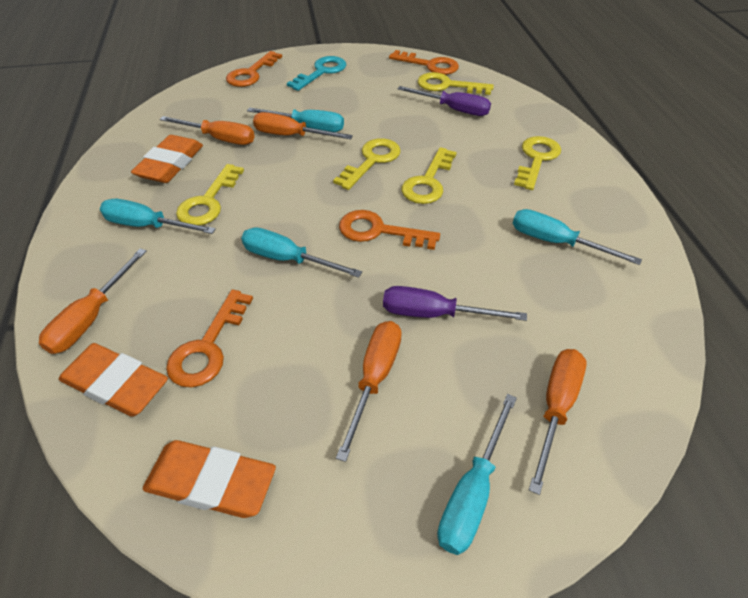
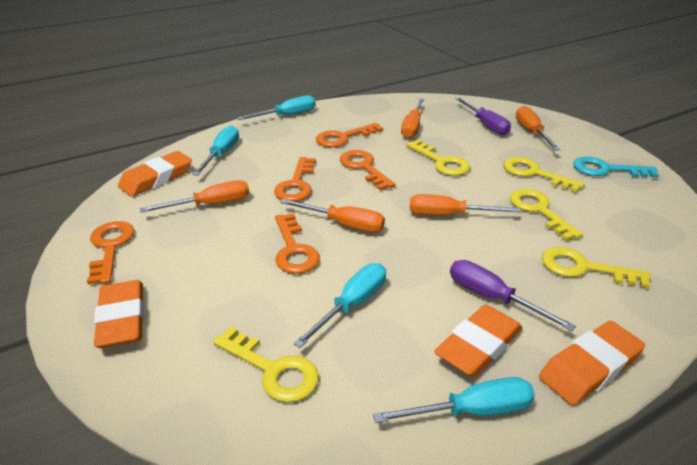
orange eraser: [59,343,168,417] [131,135,203,183] [143,440,276,518] = 3 -> [94,280,144,348] [118,151,192,196] [434,305,522,377] [539,321,645,405] = 4
orange key: [166,290,253,387] [226,51,282,87] [339,210,440,250] [389,50,459,75] = 4 -> [87,221,134,285] [274,157,316,201] [275,213,320,274] [316,123,383,147] [339,150,395,190] = 5
turquoise screwdriver: [100,199,216,234] [241,227,362,278] [247,107,344,132] [437,394,517,555] [513,209,642,265] = 5 -> [192,125,239,176] [238,95,316,120] [293,263,386,348] [373,377,535,423] = 4

